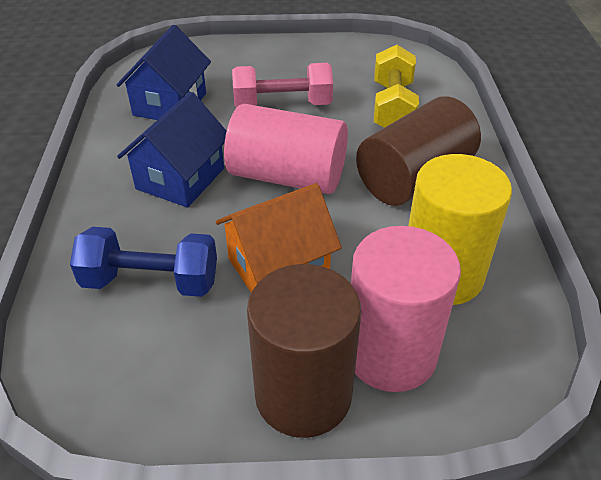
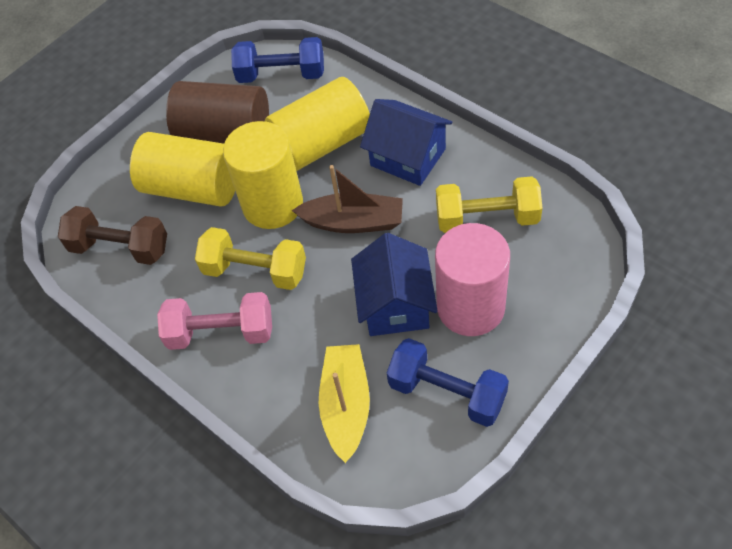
blue dumbbell: [70,227,217,297] = 1 -> [231,37,324,83] [387,338,509,427] = 2
brown boat: none = 0 -> [292,165,403,233] = 1
brown cylinder: [247,264,361,438] [356,96,481,206] = 2 -> [166,81,269,144] = 1
brown dumbbell: none = 0 -> [58,206,167,265] = 1
orange house: [216,183,342,292] = 1 -> none = 0
pink cylinder: [224,104,348,194] [351,226,461,392] = 2 -> [435,223,510,336] = 1
yellow boat: none = 0 -> [319,344,370,463] = 1
yellow cylinder: [408,154,512,305] = 1 -> [130,132,235,207] [223,121,303,229] [265,77,370,171] = 3
yellow dumbbell: [374,45,419,128] = 1 -> [195,227,306,290] [436,176,542,233] = 2

